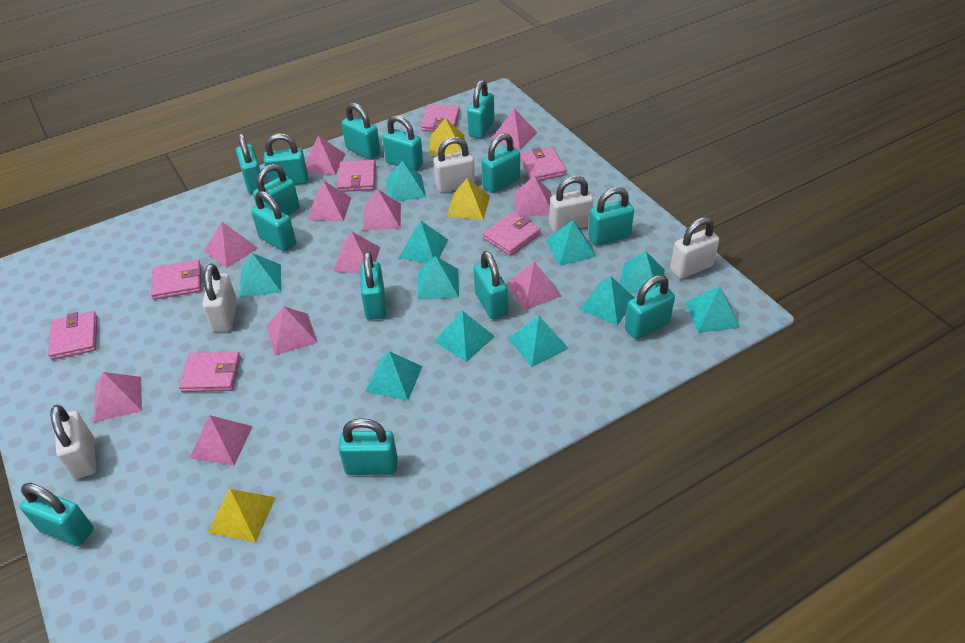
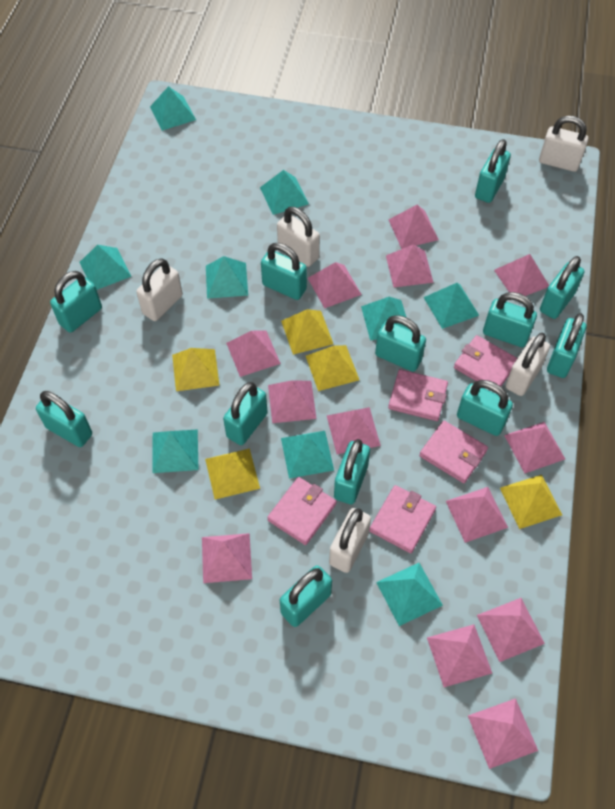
pink pyramid: [94,372,142,422] [190,415,253,465] [204,222,258,268] [267,306,318,355] [306,135,345,175] [307,181,351,221] [333,231,380,273] [362,189,401,231] [491,109,538,150] [506,262,561,310] [514,176,551,217] = 11 -> [202,533,252,583] [226,330,281,377] [268,380,317,423] [308,262,362,309] [327,407,381,454] [386,244,434,287] [389,204,439,249] [427,624,492,687] [446,487,508,543] [468,698,538,769] [477,598,545,662] [494,254,549,296] [504,422,565,473] = 13
pink wallet: [48,311,97,360] [151,260,201,300] [179,352,241,392] [337,160,376,192] [421,104,460,132] [483,212,541,256] [520,147,566,181] = 7 -> [267,477,336,545] [369,485,436,553] [388,369,448,421] [419,421,488,483] [454,335,517,386] = 5
turquoise padlock: [20,483,94,546] [236,133,261,194] [251,191,296,252] [253,164,300,215] [264,133,308,185] [338,418,398,475] [342,103,381,160] [360,252,386,320] [382,115,423,171] [467,80,495,139] [474,251,508,319] [482,133,520,193] [588,187,634,246] [625,275,675,339] = 14 -> [36,391,92,447] [50,271,102,333] [223,382,268,445] [261,243,307,300] [280,565,332,627] [334,439,370,504] [375,315,426,372] [457,380,513,436] [475,139,511,203] [483,292,537,347] [540,256,584,319] [547,313,586,378] = 12
turquoise pyramid: [240,253,281,298] [365,351,422,401] [386,161,426,201] [399,221,448,264] [418,256,459,300] [434,311,495,362] [508,316,569,367] [546,220,597,266] [579,276,634,325] [619,251,665,294] [686,286,740,333] = 11 -> [80,245,132,290] [150,86,196,131] [152,429,198,473] [206,256,248,299] [260,170,309,215] [281,431,334,478] [361,297,410,341] [376,563,443,626] [424,283,479,329] = 9
yellow pyramid: [208,488,276,542] [429,118,465,156] [447,178,490,220] = 3 -> [172,348,220,391] [205,448,260,500] [281,309,333,355] [306,345,359,391] [500,475,562,529] = 5

